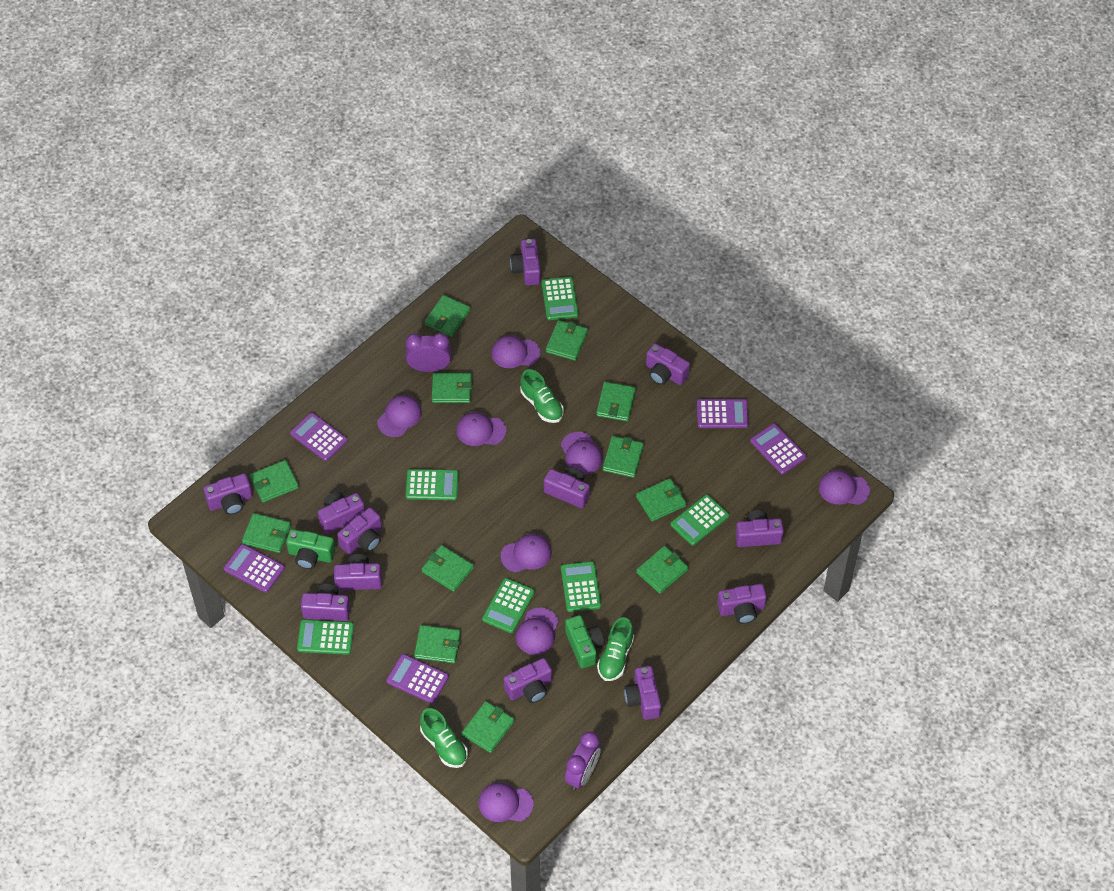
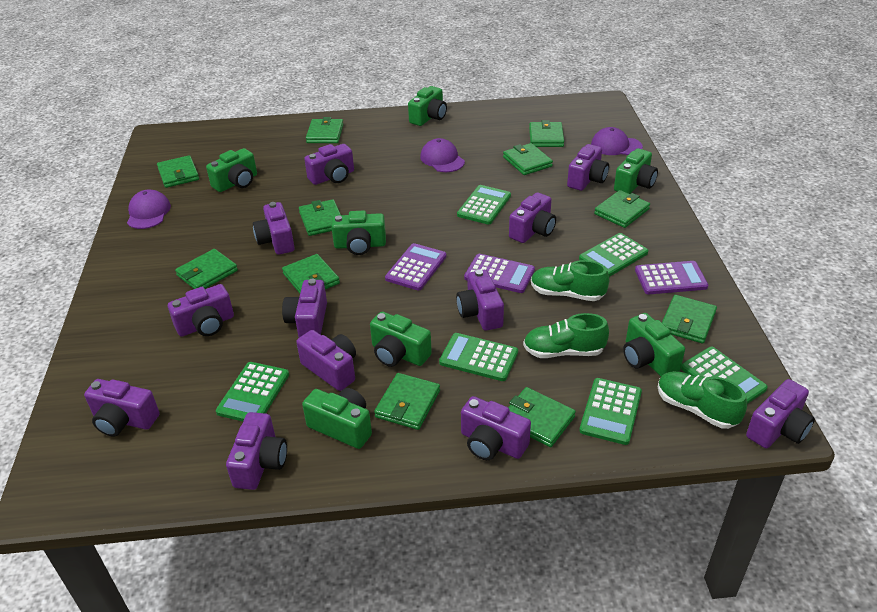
green camera: [286,529,335,569] [565,615,605,669] = 2 -> [206,148,257,192] [302,388,372,449] [331,211,386,255] [370,312,432,367] [408,86,447,126] [614,148,658,194] [623,313,685,376] = 7
green wallet: [242,513,291,553] [250,460,299,502] [414,625,461,663] [422,545,474,592] [424,295,470,337] [432,373,472,403] [462,701,514,753] [546,320,588,361] [596,382,636,422] [603,436,644,478] [636,478,686,522] [636,546,688,594] = 12 -> [157,155,199,188] [175,249,238,289] [282,254,340,293] [299,199,341,236] [306,117,343,143] [374,373,440,430] [503,143,553,175] [508,387,576,447] [529,120,564,147] [594,190,650,228] [662,295,717,344] = 11
purple calculator: [224,544,285,593] [290,413,348,461] [386,654,449,704] [697,399,749,428] [750,423,807,474] = 5 -> [385,243,447,291] [464,254,535,293] [635,261,708,294] = 3
purple cap: [377,395,422,437] [456,412,506,446] [478,782,533,822] [491,335,540,368] [501,534,552,572] [516,608,559,655] [561,432,603,474] [819,470,870,505] = 8 -> [127,190,171,229] [420,138,465,172] [591,127,643,155] = 3
purple clock: [406,333,451,372] [565,731,601,790] = 2 -> none = 0

